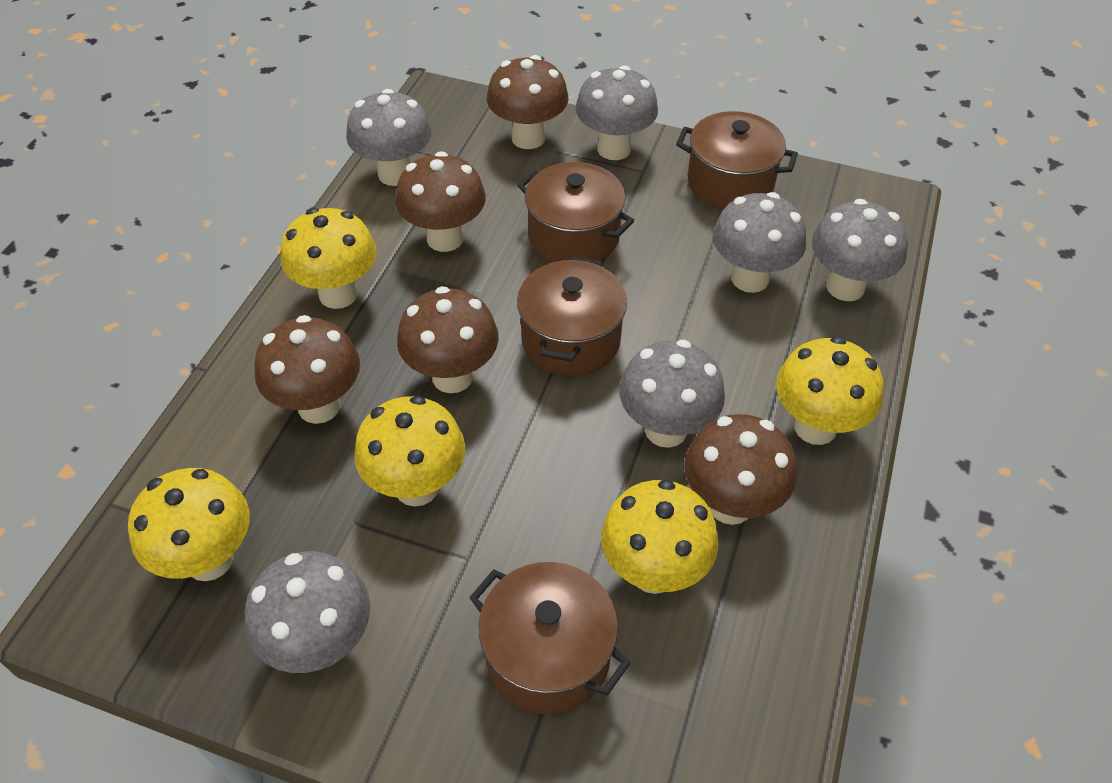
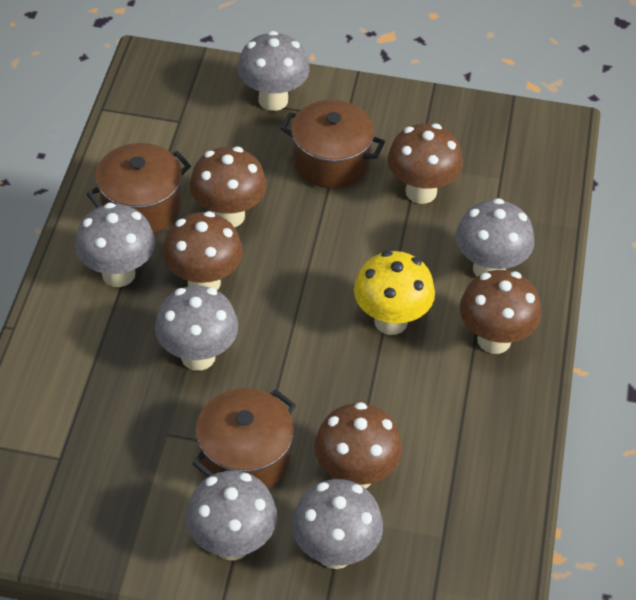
brown pot: [469,562,631,714] [517,162,634,262] [517,256,627,376] [676,111,798,210] = 4 -> [87,143,191,233] [192,388,296,489] [280,100,385,188] = 3
yellow mushroom: [128,468,250,581] [281,208,376,309] [354,396,465,507] [601,480,719,594] [776,336,883,445] = 5 -> [354,251,435,335] = 1

